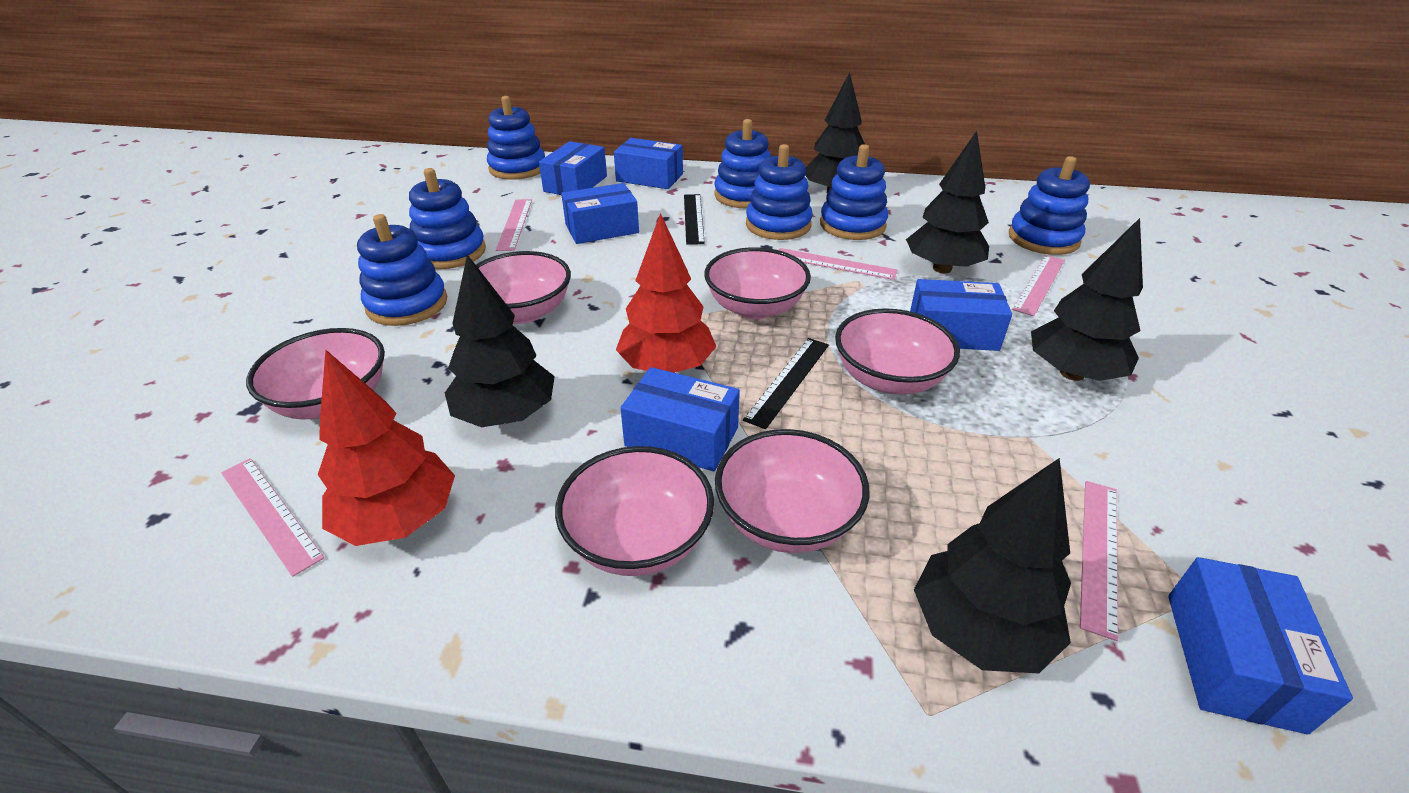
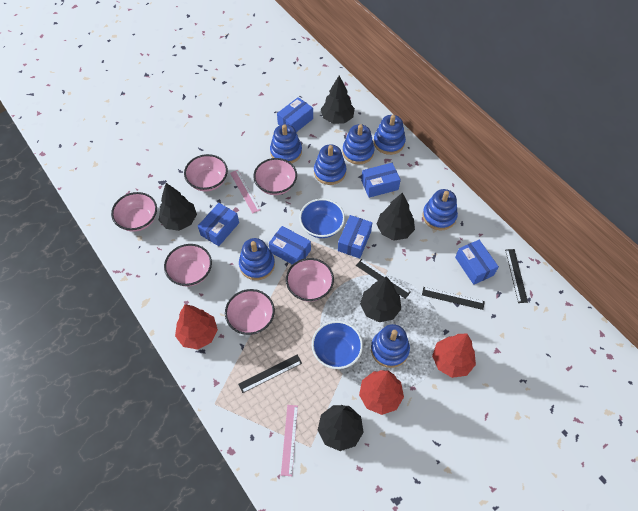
black ruler: [684,194,705,245] [743,338,829,429] = 2 -> [238,355,302,393] [356,259,411,299] [422,287,485,310] [505,249,528,303] = 4
blue bowl: none = 0 -> [299,198,345,238] [312,321,363,369] = 2
pink ruler: [221,458,324,577] [496,199,532,251] [779,248,897,280] [1012,255,1065,316] [1080,481,1118,641] = 5 -> [230,170,260,214] [281,405,298,476] = 2
red tree: [318,349,455,546] [616,213,716,373] = 2 -> [175,304,218,350] [359,370,404,415] [432,334,476,378] = 3

